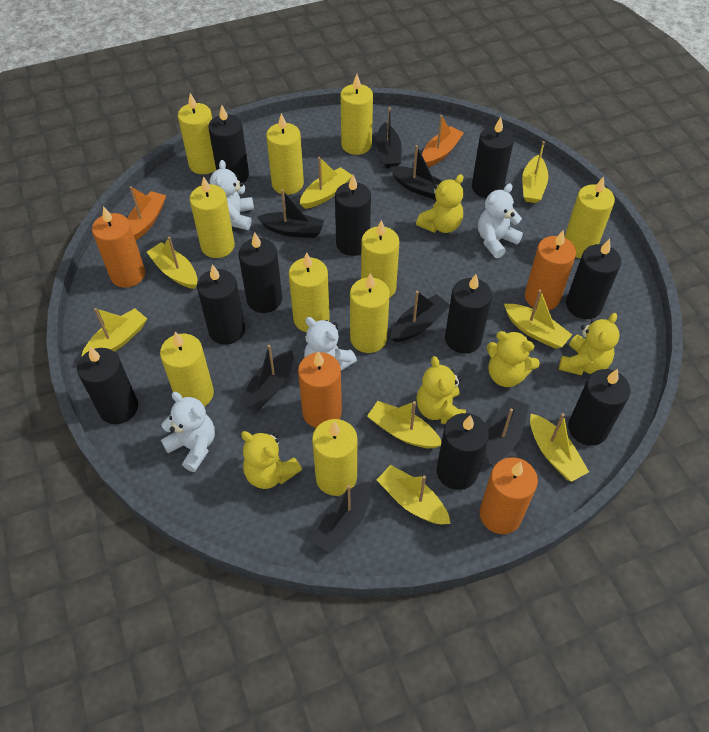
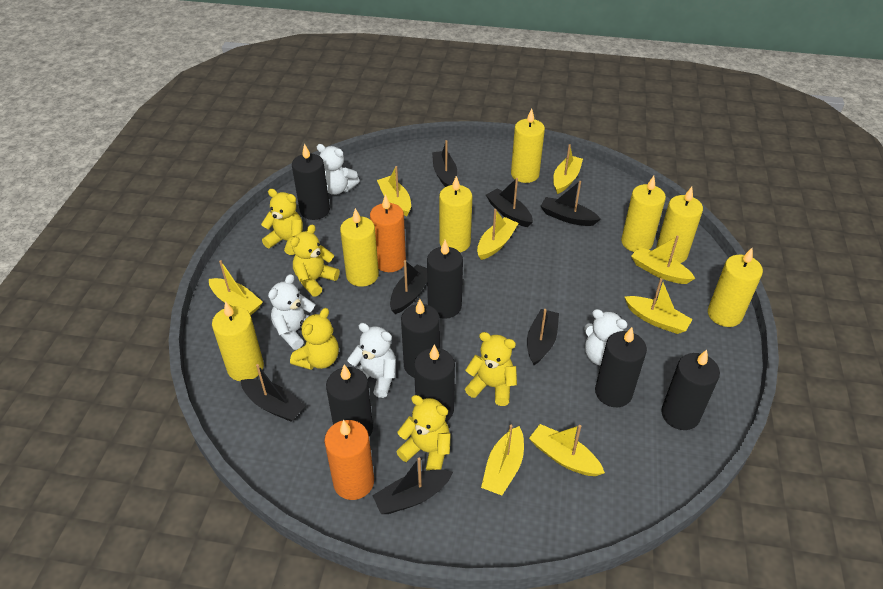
black candle: [77,346,138,424] [197,264,245,345] [208,105,249,183] [238,232,282,313] [335,175,371,256] [437,413,489,490] [445,274,492,354] [472,117,514,198] [566,239,621,319] [568,369,631,446] = 10 -> [292,143,330,220] [326,365,373,437] [401,299,440,377] [414,345,455,422] [427,240,463,319] [595,327,647,407] [661,350,720,430] = 7
orange boat: [127,186,166,240] [422,115,464,167] = 2 -> none = 0
orange candle: [92,206,145,288] [298,351,342,428] [479,457,538,534] [525,230,576,310] = 4 -> [324,420,374,500] [370,194,406,272] = 2
yellow candle: [160,332,214,407] [178,93,216,174] [190,176,235,258] [266,113,304,195] [289,253,330,332] [312,419,357,496] [341,74,373,155] [350,273,390,353] [361,220,400,298] [564,177,615,258] = 10 -> [212,301,264,381] [340,208,379,287] [439,176,472,252] [511,109,545,183] [621,176,666,252] [656,187,703,263] [708,248,763,327] = 7

